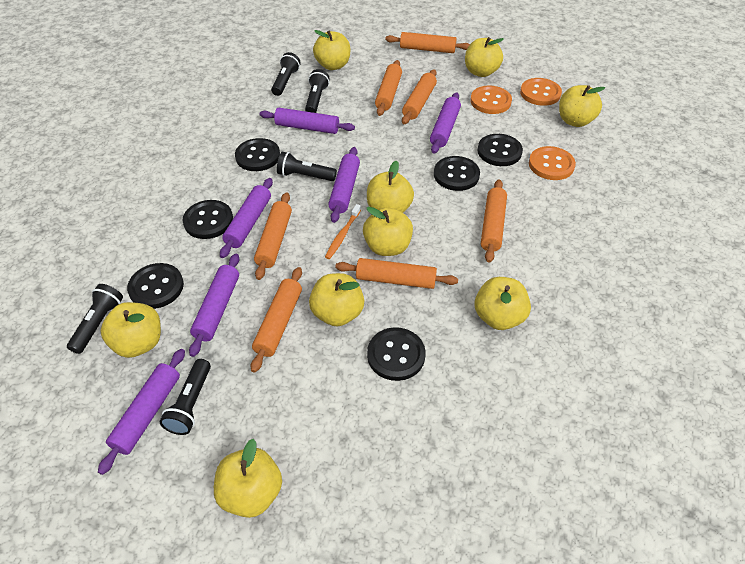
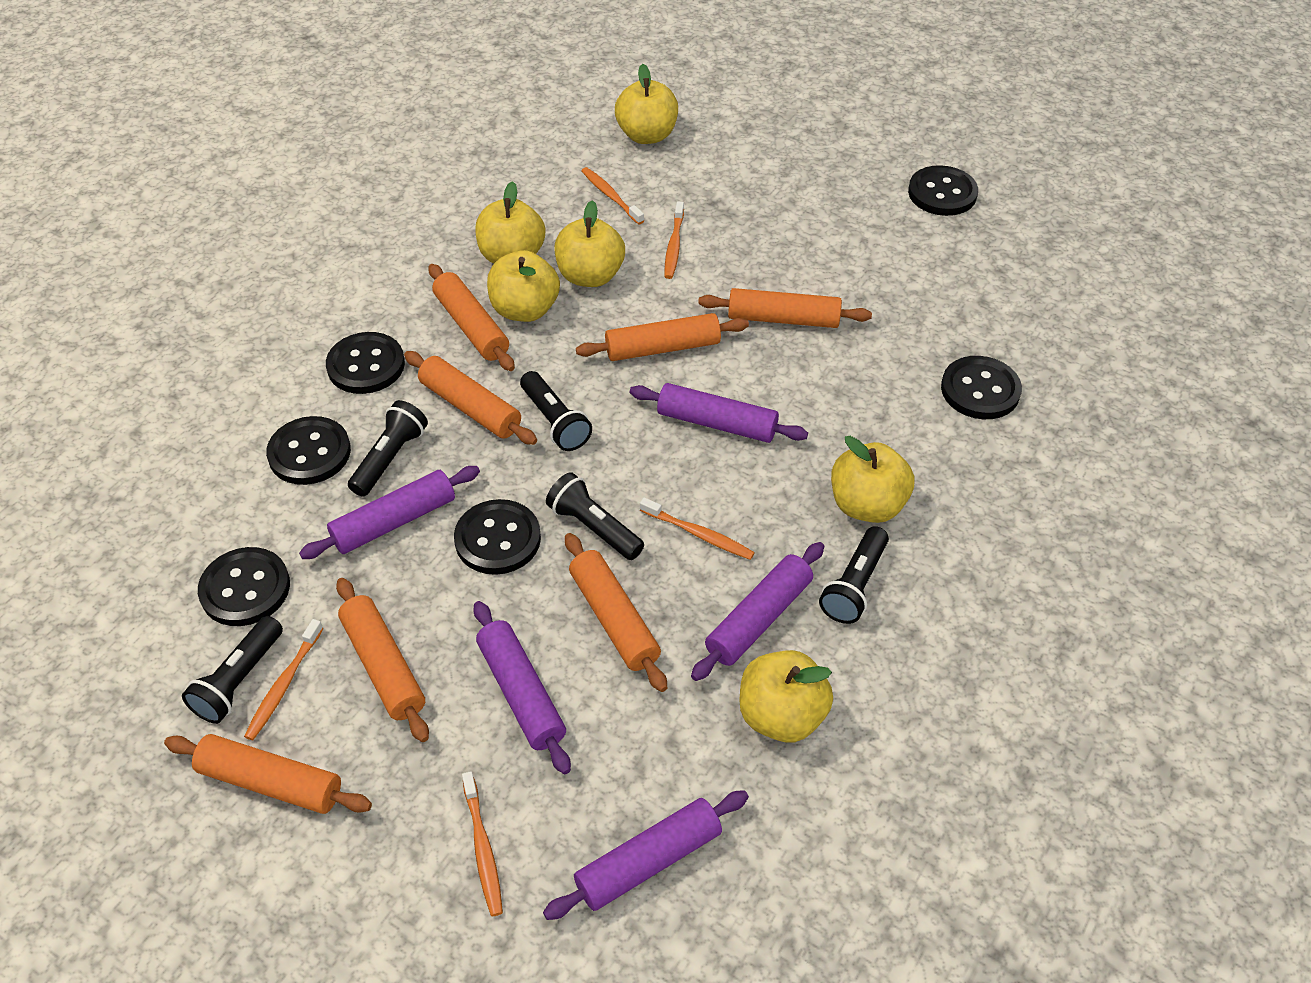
orange button: [470,86,512,114] [520,78,562,106] [529,146,576,180] = 3 -> none = 0
orange toothbrush: [325,204,361,259] = 1 -> [244,619,323,740] [462,771,503,916] [581,167,644,225] [640,497,755,560] [665,202,684,279] = 5
purple rolling pin: [98,349,185,475] [189,253,239,357] [220,178,273,258] [260,108,355,134] [328,147,360,223] [430,92,461,154] = 6 -> [299,466,480,559] [474,601,571,774] [543,790,749,920] [630,383,808,443] [691,542,824,681] = 5
yellow apple: [101,302,161,358] [214,439,282,518] [309,273,364,327] [313,30,350,70] [363,207,413,256] [367,160,414,213] [465,37,504,77] [475,277,531,330] [559,85,605,127] = 9 -> [475,181,545,263] [487,250,560,322] [555,200,625,287] [615,64,678,144] [740,650,833,743] [831,436,914,523] = 6

